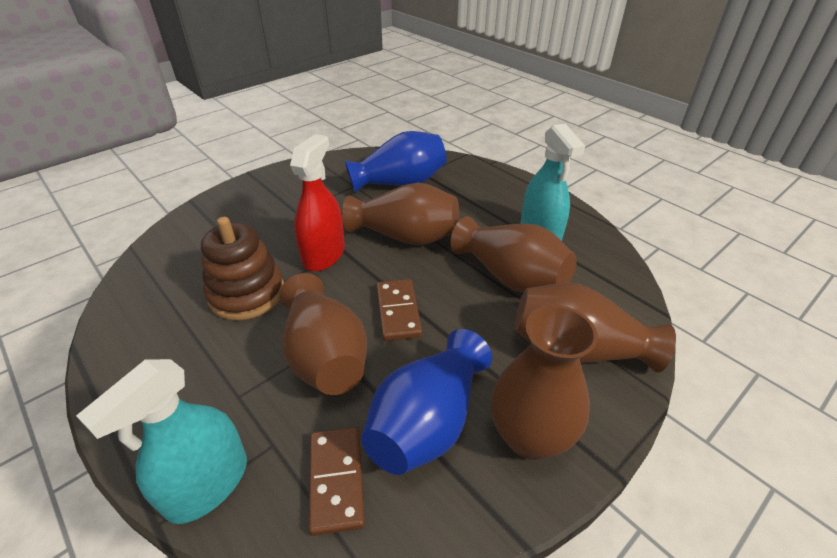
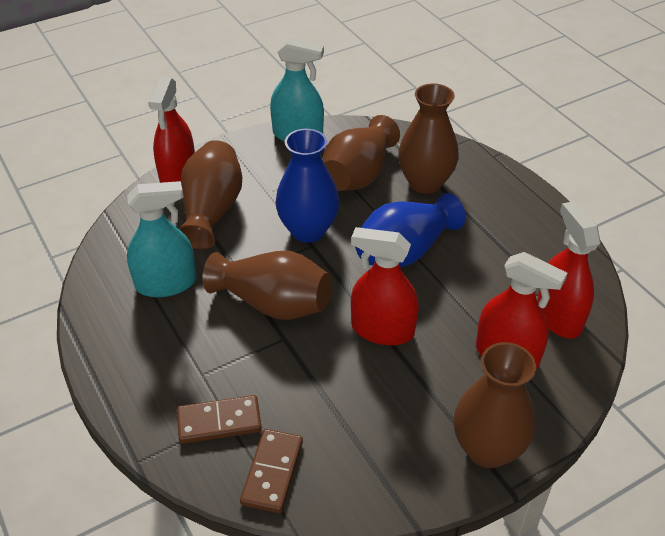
brown stacking toy: [201,217,284,320] = 1 -> none = 0
red spray bottle: [290,134,345,272] = 1 -> [148,77,195,183] [351,227,419,345] [476,252,567,369] [537,201,601,339] = 4

